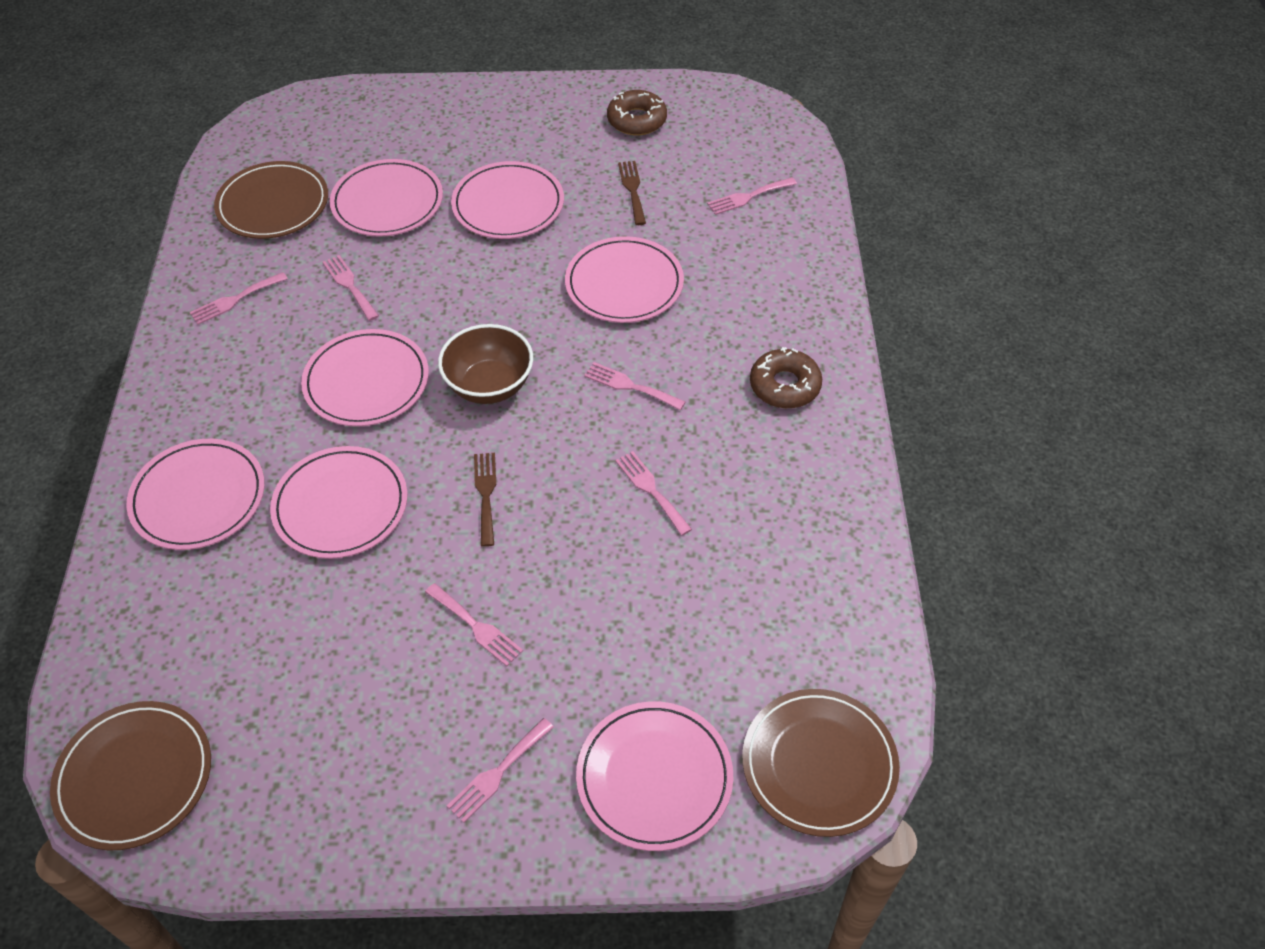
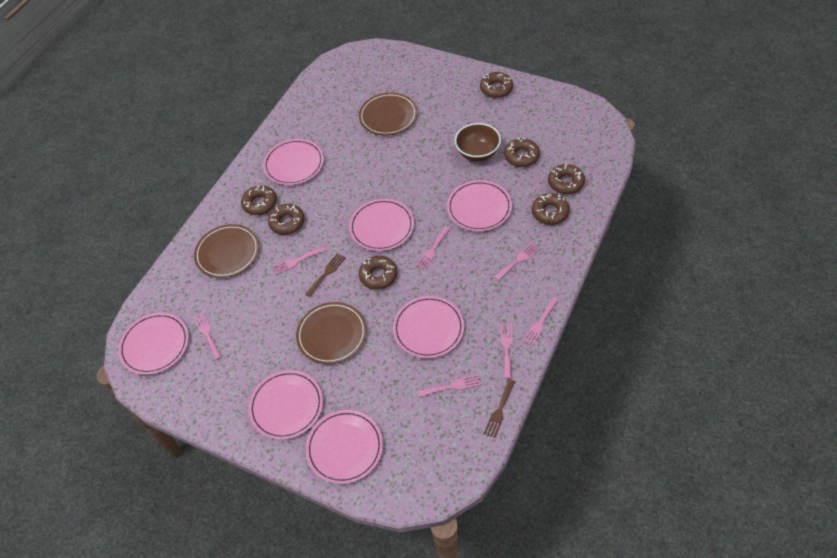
brown donut: [607,90,667,135] [750,347,822,408] = 2 -> [241,185,277,215] [268,204,305,235] [359,256,397,290] [480,72,513,98] [504,138,540,167] [532,193,570,225] [548,164,585,194] = 7

